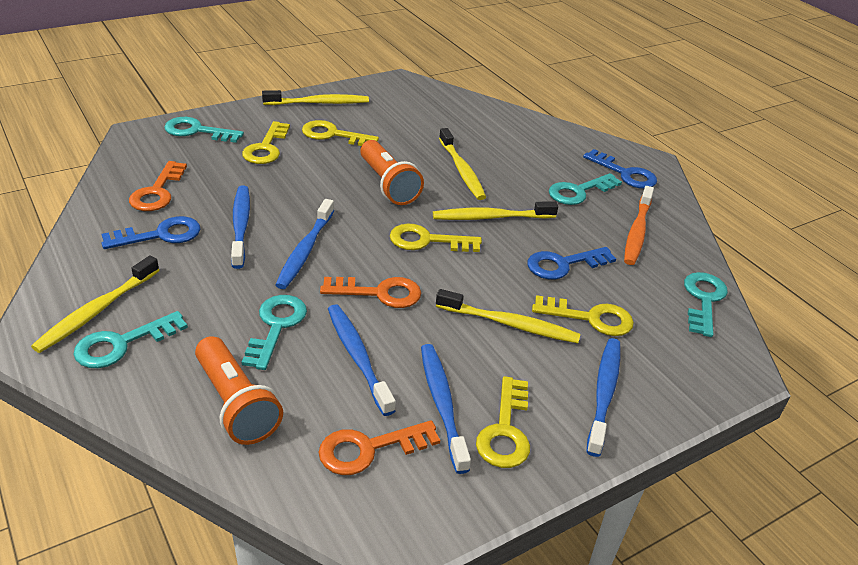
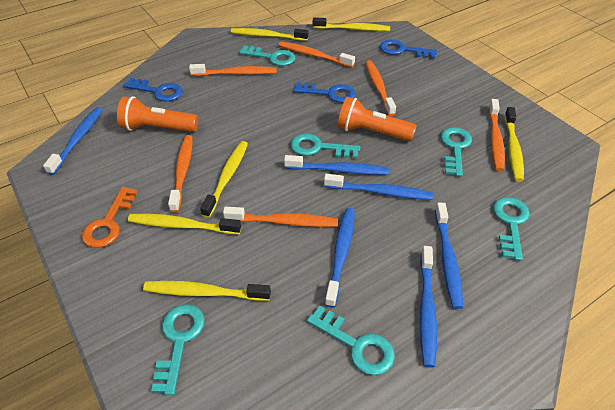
blue toothbrush: [231,185,250,269] [275,199,334,289] [328,304,396,416] [421,344,471,474] [587,338,621,457] = 5 -> [43,107,103,175] [284,155,389,175] [324,174,433,200] [325,208,355,308] [420,246,437,368] [435,203,463,309] = 6
orange key: [129,161,187,211] [319,420,440,475] [320,277,421,308] = 3 -> [82,187,138,248] = 1
orange toothbrush: [624,186,654,265] = 1 -> [168,135,193,213] [189,64,277,76] [223,207,338,227] [278,42,355,67] [365,60,396,116] [488,99,505,171] = 6
turquoise key: [73,311,188,368] [164,117,244,143] [242,295,307,370] [549,173,622,205] [684,272,728,337] = 5 -> [151,304,205,395] [239,45,296,66] [291,133,360,158] [307,306,395,375] [441,127,472,176] [493,197,530,261] = 6
yellow key: [242,121,290,164] [302,120,379,146] [390,224,482,252] [476,376,530,468] [532,295,634,336] = 5 -> none = 0
yellow toothbrush: [31,255,159,353] [262,90,369,105] [433,201,558,220] [436,289,580,343] [439,128,486,200] = 5 -> [128,214,241,234] [143,281,271,301] [200,141,248,218] [231,28,309,41] [313,17,390,31] [505,107,524,182] = 6

